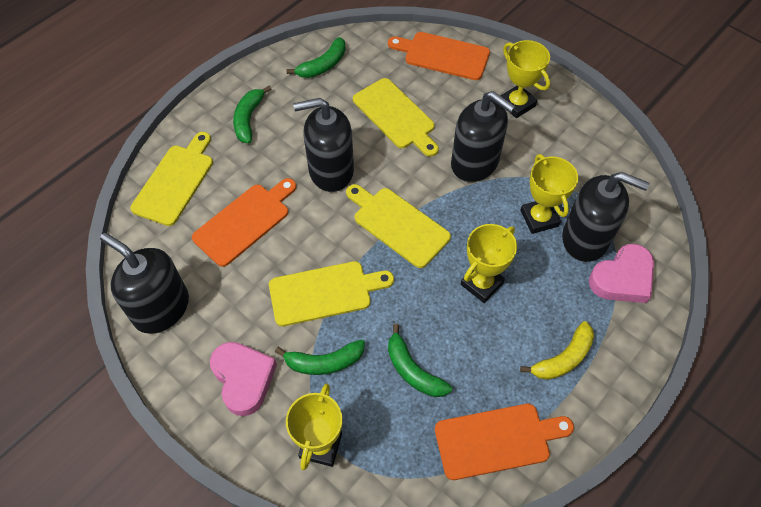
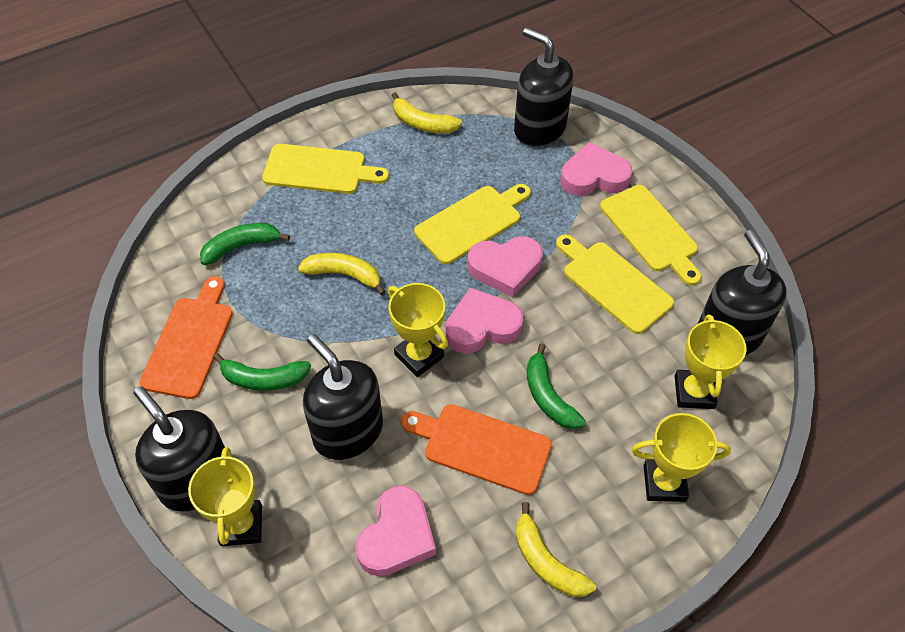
green banana: [233,86,271,143] [275,340,365,375] [286,37,346,78] [388,324,452,397] = 4 -> [200,223,290,265] [213,353,311,391] [527,343,586,429] = 3
orange cutting board: [192,178,296,267] [388,32,490,80] [435,404,574,480] = 3 -> [140,276,233,399] [401,404,552,495] = 2
pink heart: [210,342,277,416] [589,244,654,303] = 2 -> [355,486,436,576] [446,288,523,354] [468,236,543,298] [561,142,632,196] = 4
yellow banana: [520,321,594,380] = 1 -> [298,253,386,296] [392,92,462,133] [516,502,596,597] = 3

